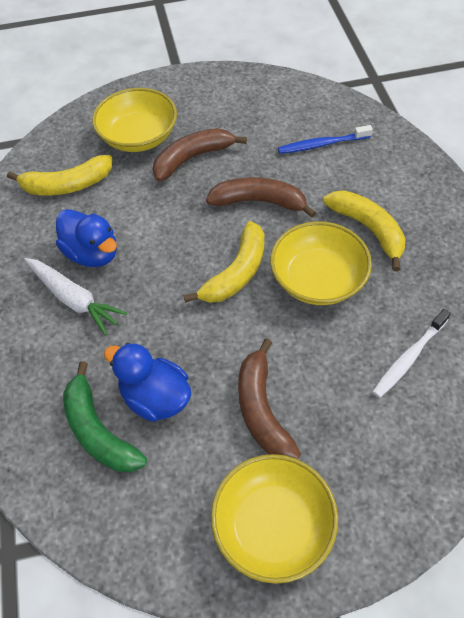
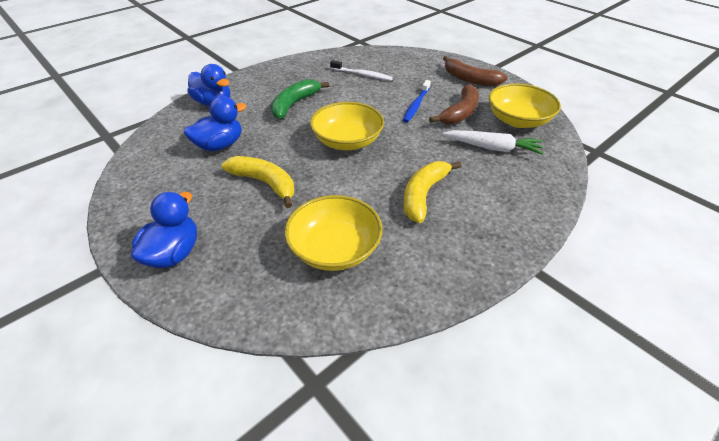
blue duck: [56,209,117,267] [104,343,191,422] = 2 -> [131,192,197,268] [184,96,246,151] [188,64,230,106] = 3
brown banana: [153,128,247,181] [206,177,316,218] [238,338,301,459] = 3 -> [429,84,479,125] [443,56,508,86] = 2
yellow banana: [7,155,112,196] [184,221,264,303] [323,190,405,271] = 3 -> [221,156,294,208] [404,161,461,223] = 2

